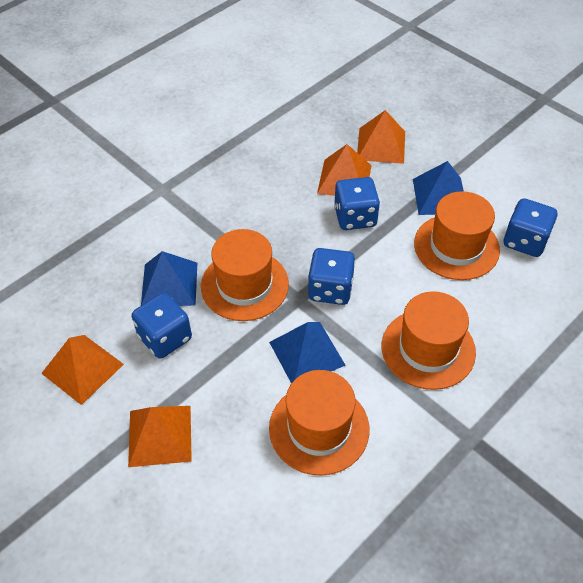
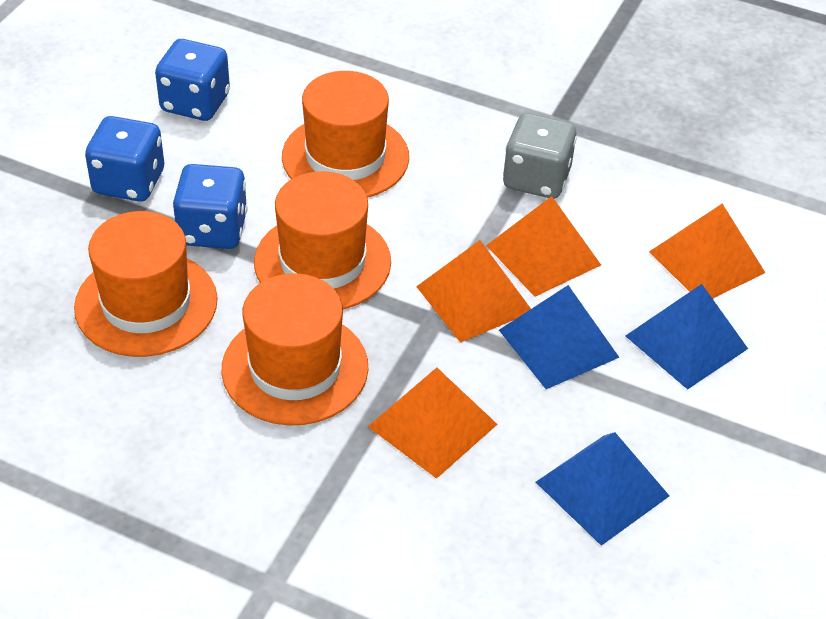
blue dice: [131,293,192,359] [308,248,355,305] [334,177,380,230] [504,198,557,257] = 4 -> [85,116,164,202] [155,39,230,121] [173,164,247,249] = 3
grey dice: none = 0 -> [503,113,577,199] = 1

